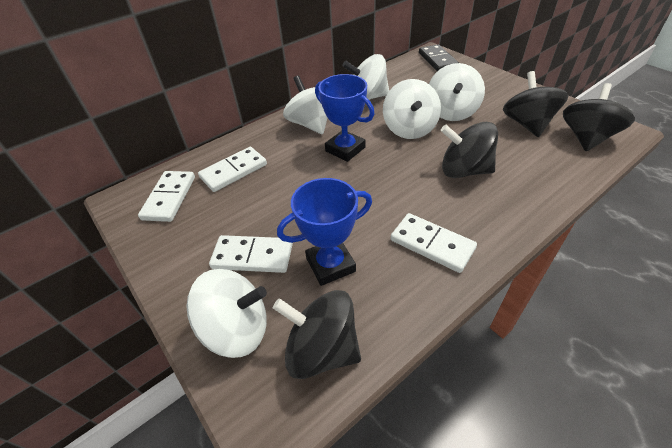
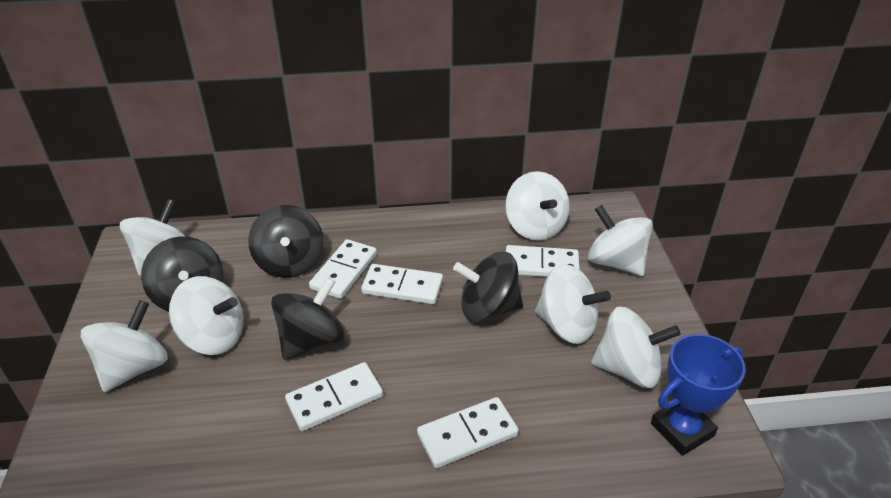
black domino: [419,45,459,71] = 1 -> none = 0
blue trophy: [277,178,372,286] [315,74,375,162] = 2 -> [651,334,746,456] = 1
white domino: [138,171,195,222] [198,147,267,192] [209,235,293,273] [391,213,477,273] = 4 -> [285,362,383,431] [309,239,377,299] [361,264,443,304] [417,397,519,468] [506,245,580,277] = 5
white spinning top: [186,269,267,358] [283,75,327,134] [342,54,389,100] [383,79,441,139] [429,63,485,121] = 5 -> [81,300,168,392] [120,199,186,276] [169,276,244,355] [506,171,570,240] [535,264,611,344] [588,205,653,276] [591,307,681,388] = 7

